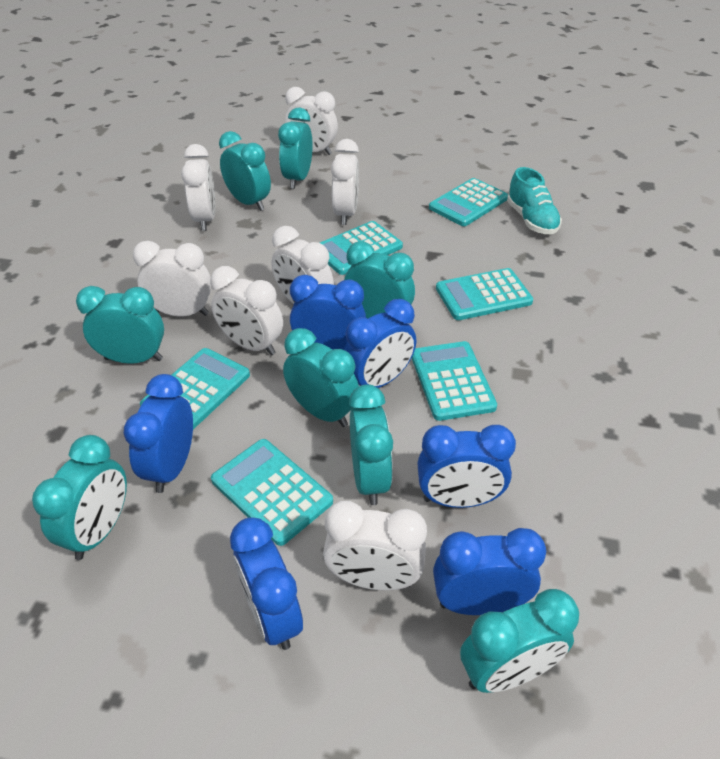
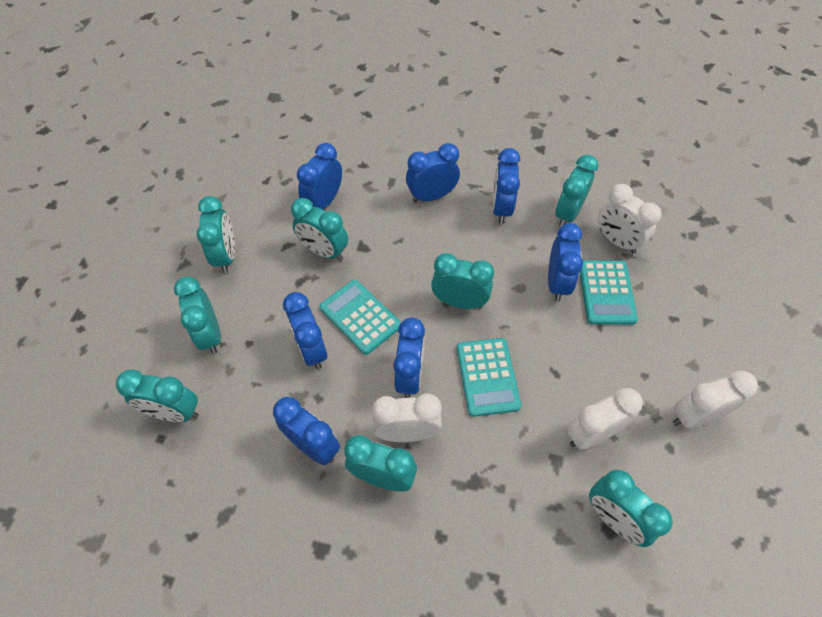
blue clock: [124,374,193,493] [230,517,303,650] [290,275,366,350] [344,299,416,388] [418,425,516,508] [433,528,546,615] = 6 -> [273,397,340,465] [283,292,327,369] [297,143,342,209] [393,318,425,398] [406,143,460,203] [492,148,520,224] [548,223,583,301] = 7
turquoise calculator: [140,348,250,429] [211,439,333,546] [320,221,403,275] [412,341,497,421] [429,178,508,226] [436,268,533,320] = 6 -> [320,280,401,355] [457,338,522,417] [580,260,638,325] = 3
turquoise shoe: [507,167,562,234] = 1 -> none = 0
white clock: [133,241,212,317] [181,144,216,231] [210,266,283,356] [271,226,334,304] [285,87,338,155] [323,501,427,590] [331,139,359,225] = 7 -> [372,393,442,442] [567,388,643,449] [598,184,662,254] [673,371,758,428] = 4

